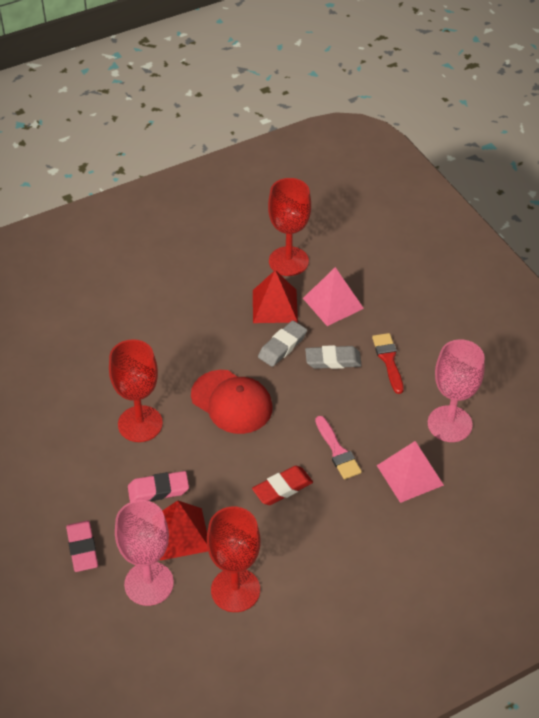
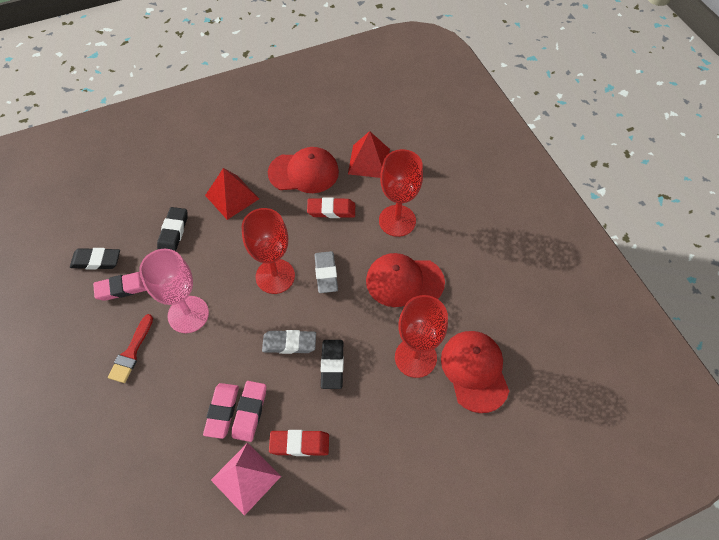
black eraser: none = 0 -> [70,248,120,270] [157,207,187,251] [321,340,344,389] = 3
pink brush: [315,416,362,479] = 1 -> none = 0
pink eraser: [66,521,98,572] [128,471,189,502] = 2 -> [93,272,146,301] [203,383,239,439] [232,381,266,442] = 3
pink goblet: [115,500,174,606] [428,339,485,442] = 2 -> [139,249,209,333] = 1
pink pyramid: [303,267,364,326] [377,441,444,503] = 2 -> [211,443,281,516] = 1
red cap: [191,370,273,434] = 1 -> [268,147,339,193] [366,253,445,307] [441,331,509,413] = 3
red eraser: [252,466,313,505] = 1 -> [269,430,329,456] [307,197,355,218] = 2

